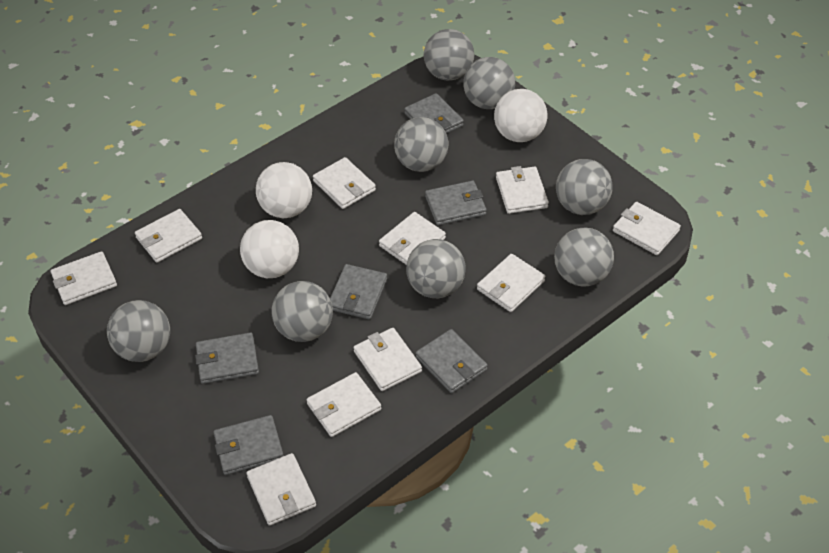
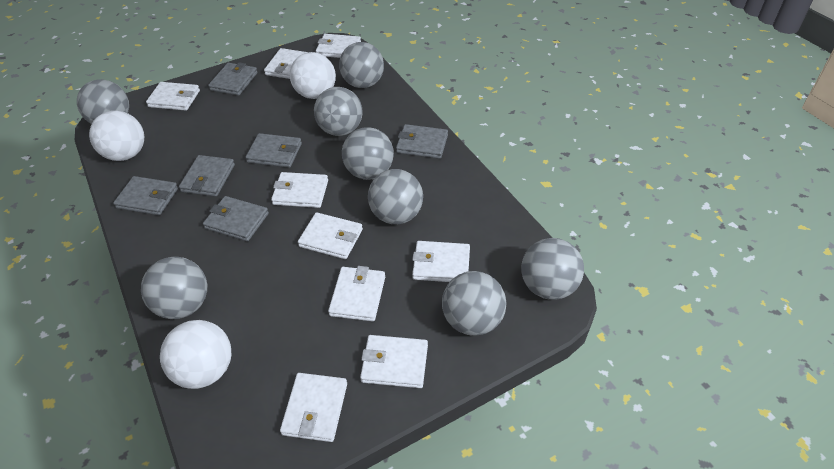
white wallet: [51,251,117,305] [135,209,202,263] [246,453,316,526] [307,372,381,437] [313,157,376,209] [354,328,422,391] [379,212,446,265] [477,254,545,312] [496,166,549,214] [613,202,681,255] = 10 -> [146,82,200,111] [264,48,308,79] [271,172,328,208] [280,373,347,442] [298,212,363,259] [316,34,361,58] [328,266,385,321] [360,335,428,388] [412,241,470,282] = 9

